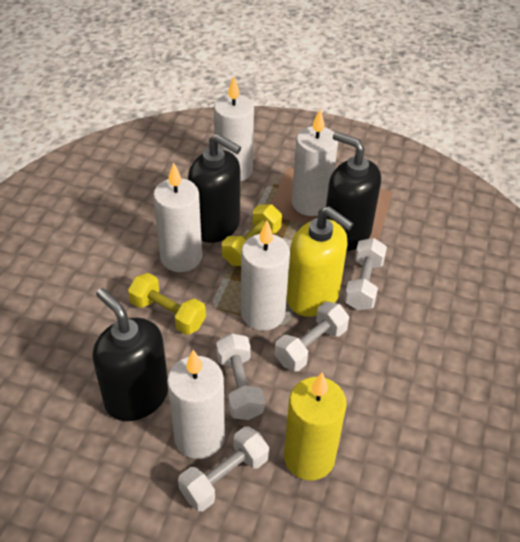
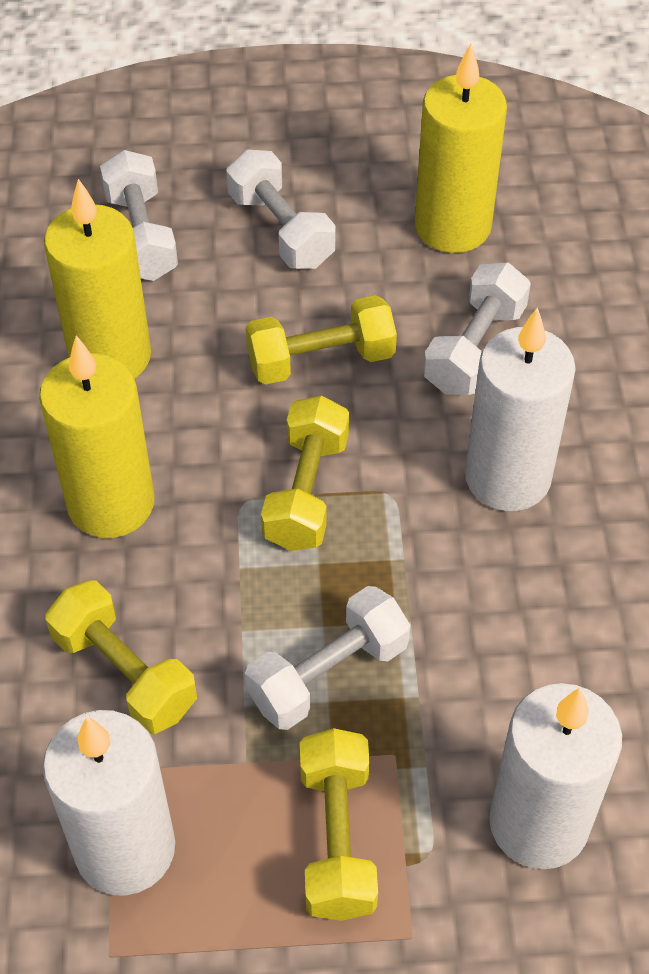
black soap dispenser: [92,288,168,421] [188,134,241,243] [326,132,381,251] = 3 -> none = 0
white candle: [153,162,202,272] [167,350,225,459] [214,76,254,182] [241,221,290,331] [292,109,338,216] = 5 -> [43,710,175,896] [465,307,576,511] [489,683,622,869] = 3
yellow candle: [284,372,347,480] = 1 -> [39,335,154,538] [44,179,151,379] [415,44,507,253] = 3
yellow dumbbell: [128,273,206,335] [222,204,282,266] = 2 -> [45,580,197,734] [246,295,397,385] [261,395,349,551] [300,728,378,921] = 4
yellow soap dispenser: [287,206,354,317] = 1 -> none = 0

